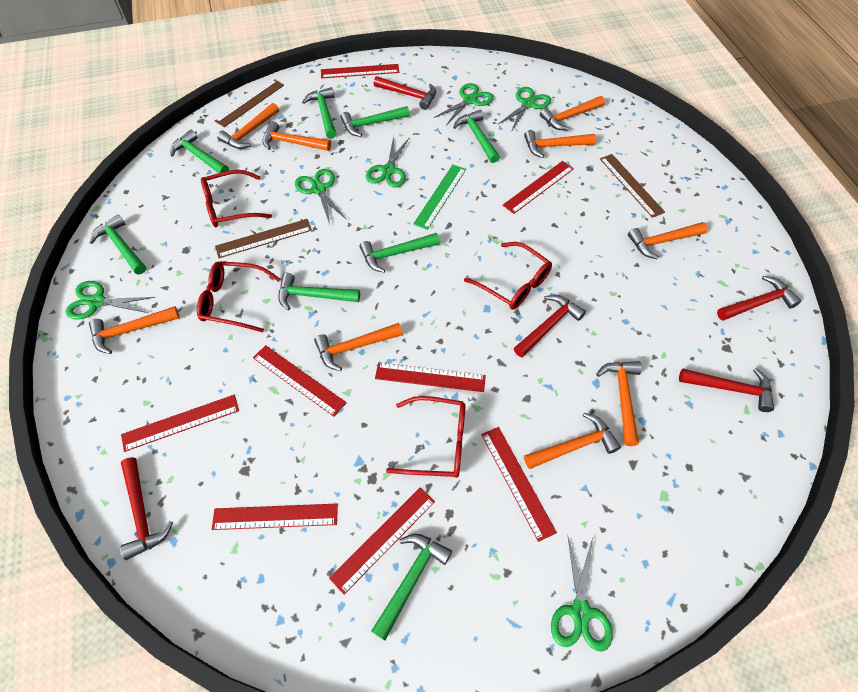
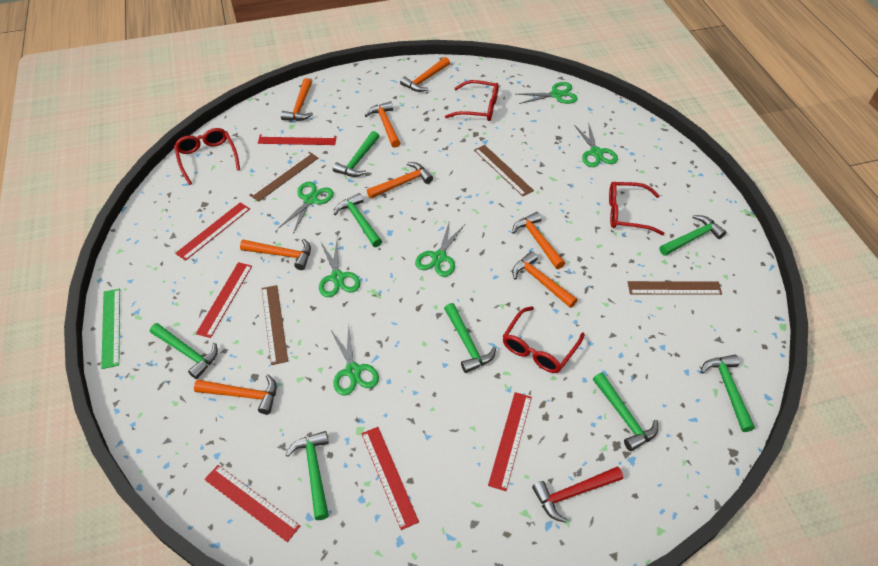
brown ruler: [215,79,284,127] [215,219,312,258] [600,154,665,218] = 3 -> [249,152,318,202] [261,285,288,365] [474,145,534,196] [628,281,722,295] = 4
orange hammer: [89,306,180,354] [217,103,279,149] [262,121,331,151] [314,323,403,371] [524,130,596,158] [524,413,621,469] [540,96,605,131] [596,361,642,446] [628,222,707,259] = 9 -> [194,374,277,415] [240,238,311,270] [281,78,313,121] [365,101,400,148] [367,162,433,199] [400,57,450,92] [512,212,565,269] [512,251,578,308] = 8
red hammer: [120,457,173,560] [374,76,436,110] [514,295,586,357] [679,368,774,412] [717,276,801,321] = 5 -> [532,466,623,523] = 1
red ruler: [121,395,239,452] [212,504,338,530] [253,345,347,417] [321,64,399,78] [329,487,435,595] [375,362,486,392] [481,427,557,542] [503,161,574,214] = 8 -> [175,202,250,261] [196,262,252,338] [204,465,300,542] [258,134,337,145] [361,427,419,530] [488,392,532,491] = 6

